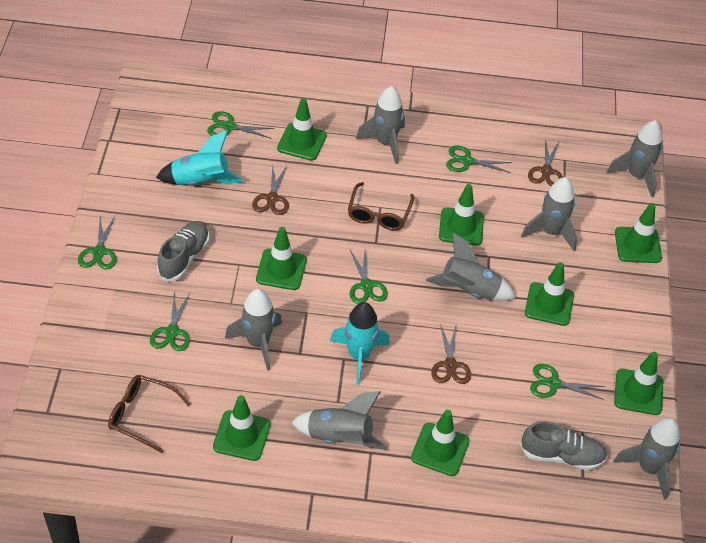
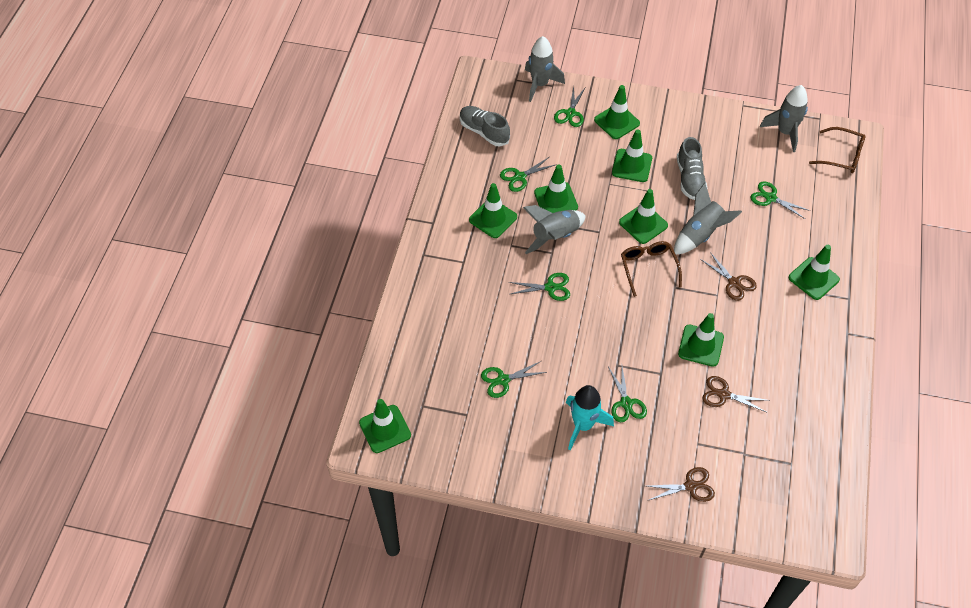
grey rocket: [225,289,282,371] [291,391,388,450] [356,86,405,164] [426,233,516,301] [521,177,577,251] [607,120,663,197] [613,418,680,500] = 7 -> [523,205,586,254] [525,36,565,102] [674,183,742,254] [760,85,808,152] = 4
turquoise rocket: [156,130,243,186] [330,302,390,385] = 2 -> [566,385,614,450] = 1

